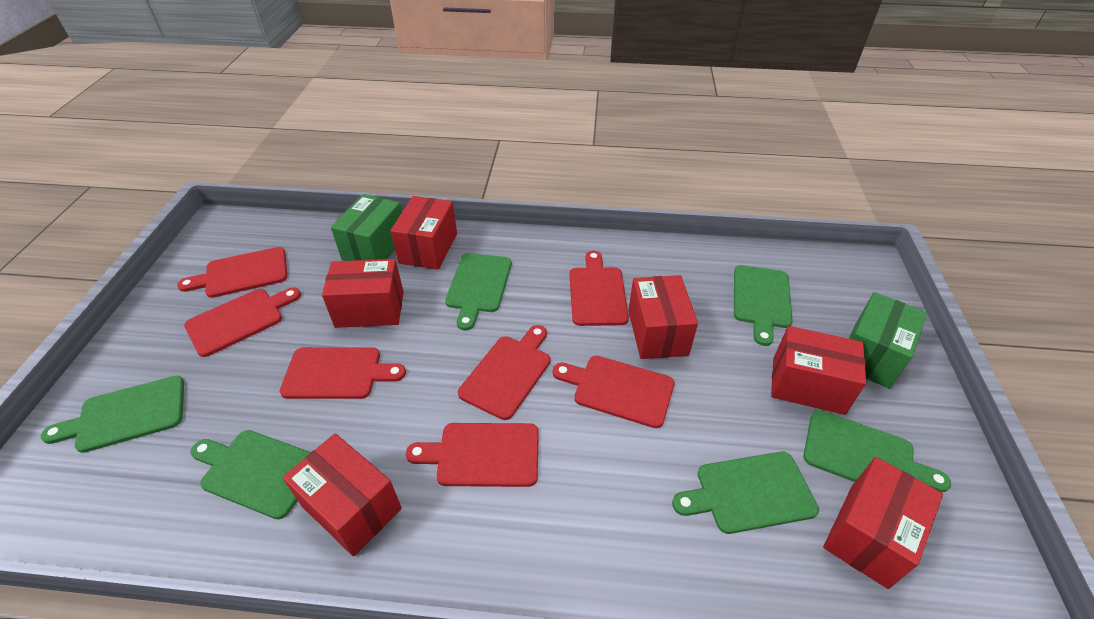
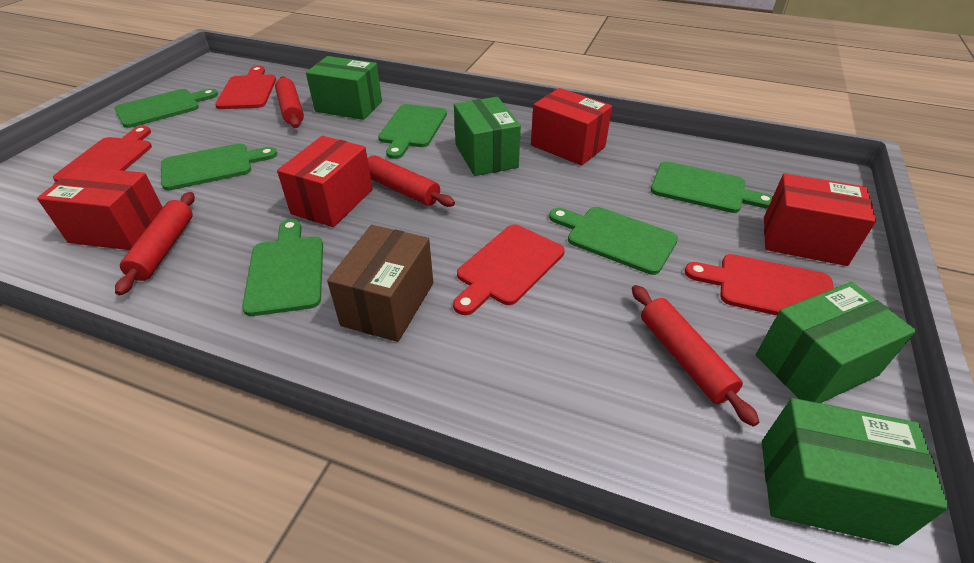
brown box: none = 0 -> [327,225,433,342] = 1
green box: [331,194,402,261] [849,292,927,389] = 2 -> [306,56,382,120] [454,97,521,176] [756,282,916,403] [762,398,949,545] = 4
red box: [283,433,402,556] [322,259,404,328] [391,196,457,270] [628,275,698,359] [771,326,866,415] [823,457,943,589] = 6 -> [37,166,163,250] [277,136,373,227] [531,88,612,165] [764,173,876,266] = 4
red cutting board: [177,247,287,298] [184,287,301,357] [280,347,406,399] [406,423,539,487] [458,325,550,420] [553,356,675,428] [569,250,629,326] = 7 -> [53,126,152,182] [215,66,276,109] [453,225,565,315] [685,254,834,316] = 4
red rolling pin: none = 0 -> [115,192,195,295] [275,76,304,128] [367,155,455,207] [632,285,759,427] = 4

